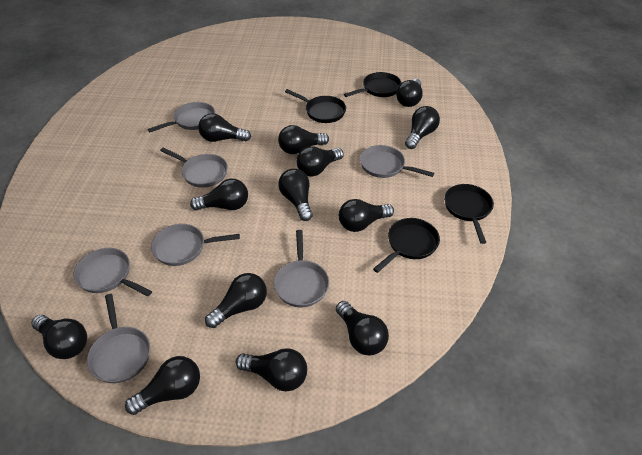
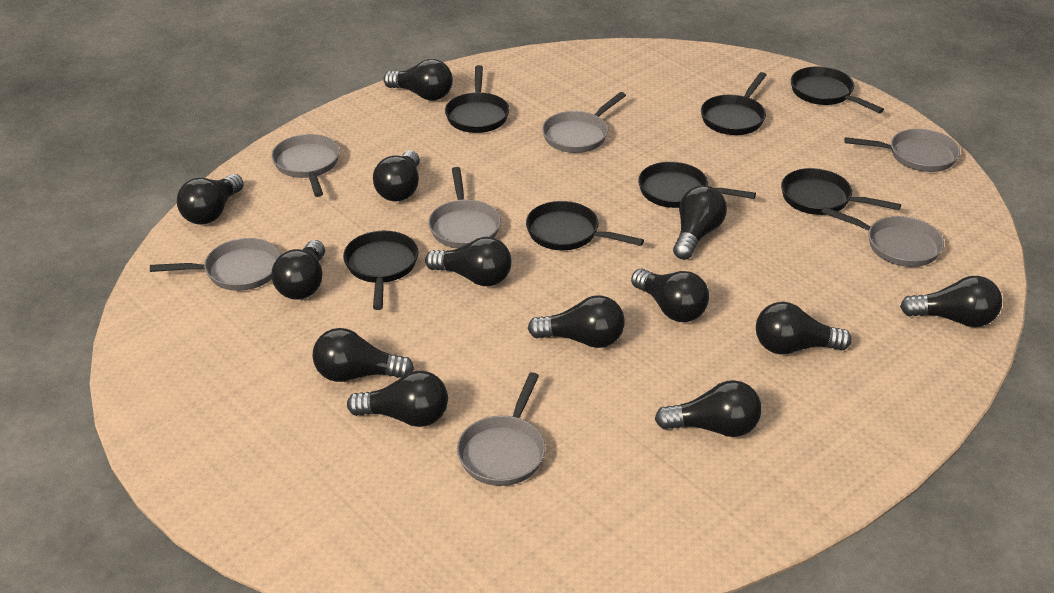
black pan: [285,89,346,123] [344,72,402,97] [373,218,440,273] [444,184,494,244] = 4 -> [343,231,419,310] [445,65,510,133] [526,201,644,250] [638,162,756,208] [701,72,766,135] [781,168,901,215] [791,67,884,113] = 7

